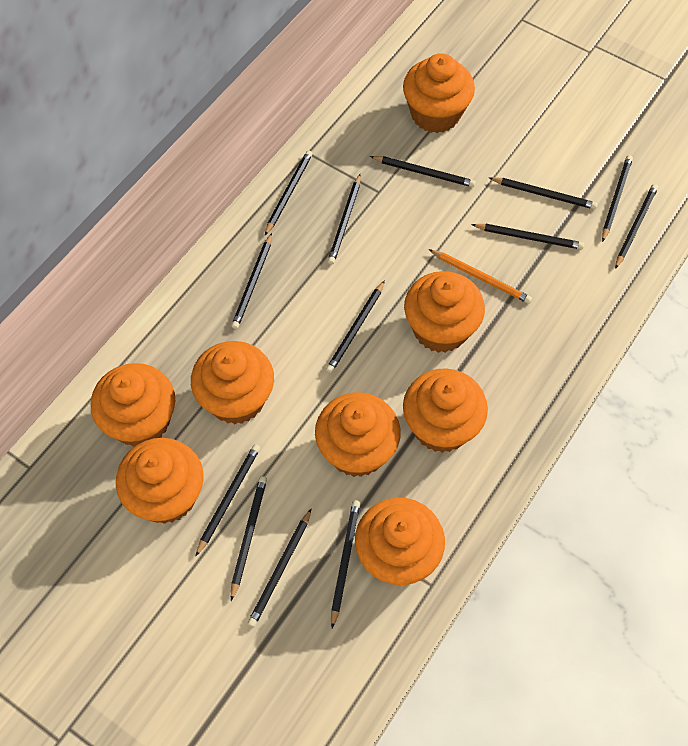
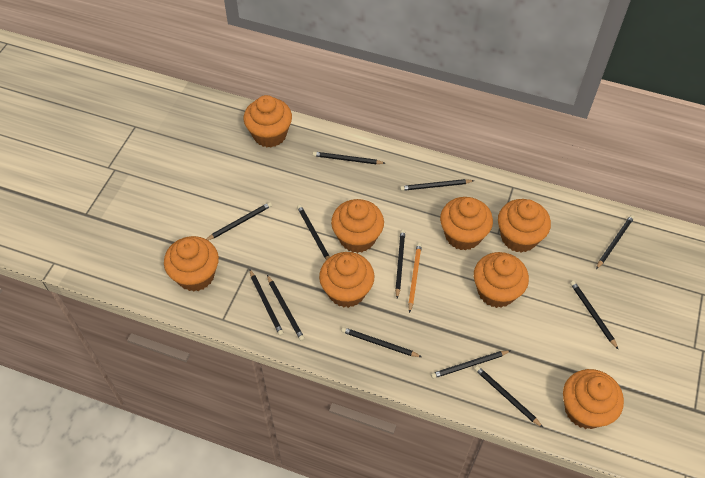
black pencil: [196,444,260,556] [231,233,272,329] [231,476,267,601] [247,508,312,627] [265,150,313,235] [326,280,385,373] [328,174,361,264] [331,500,360,628] [370,156,476,187] [471,224,584,250] [489,177,598,210] [602,155,633,242] [615,184,658,269] = 13 -> [206,202,272,240] [249,269,284,336] [267,275,305,341] [297,205,330,260] [313,152,385,164] [341,327,422,357] [395,230,405,298] [400,179,474,191] [431,350,511,379] [474,366,543,428] [570,281,619,350] [596,215,634,269] = 12

